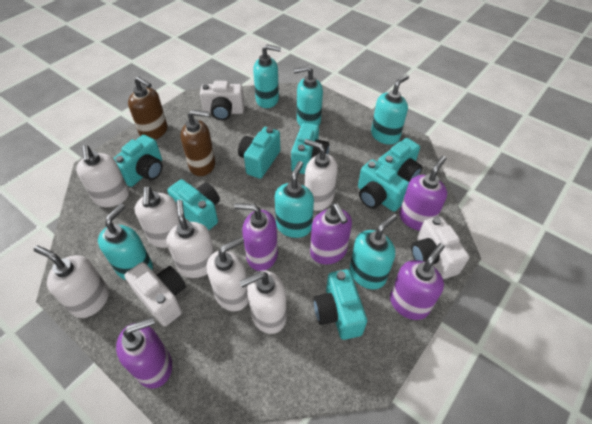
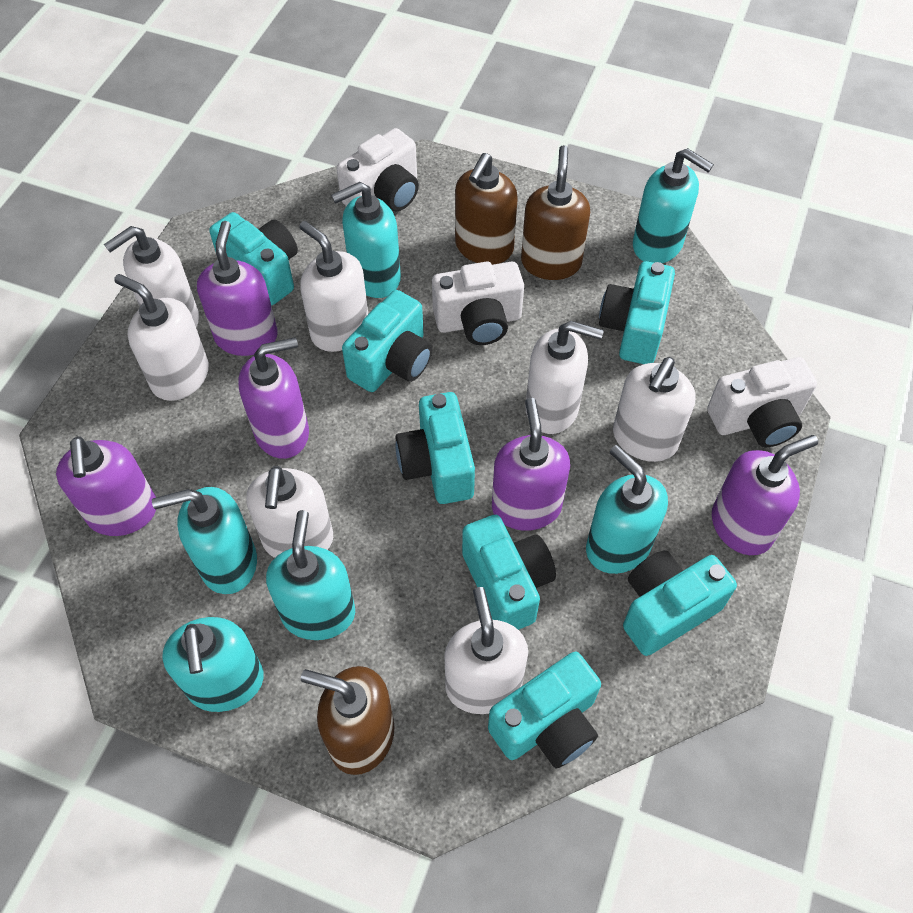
brown soap dispenser: [128,77,168,140] [181,110,215,176] = 2 -> [301,666,395,775] [455,153,517,265] [521,145,590,280] = 3

